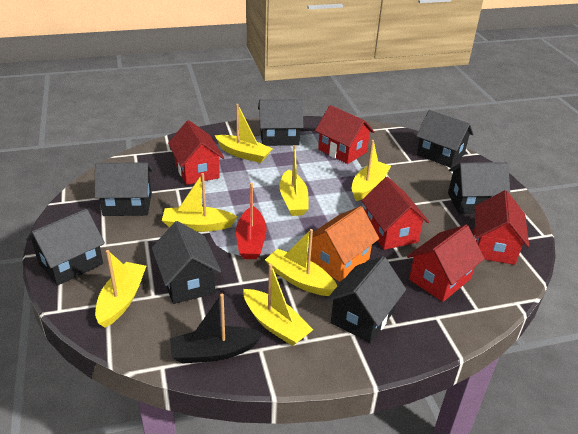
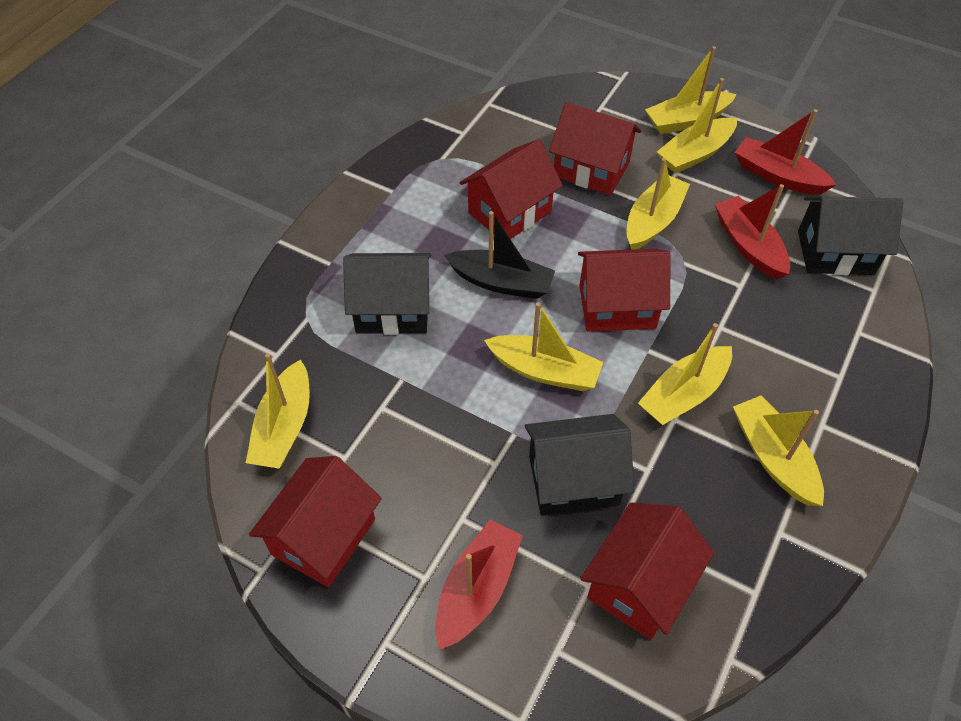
black house: [26,209,105,286] [95,162,153,216] [151,221,221,304] [258,99,304,146] [326,256,406,343] [416,110,473,168] [448,162,511,214] = 7 -> [343,253,431,335] [525,414,634,516] [798,196,903,275] = 3
orange house: [310,206,379,282] = 1 -> none = 0
red boat: [236,183,267,259] = 1 -> [435,520,523,650] [715,184,790,280] [735,109,836,195] = 3

